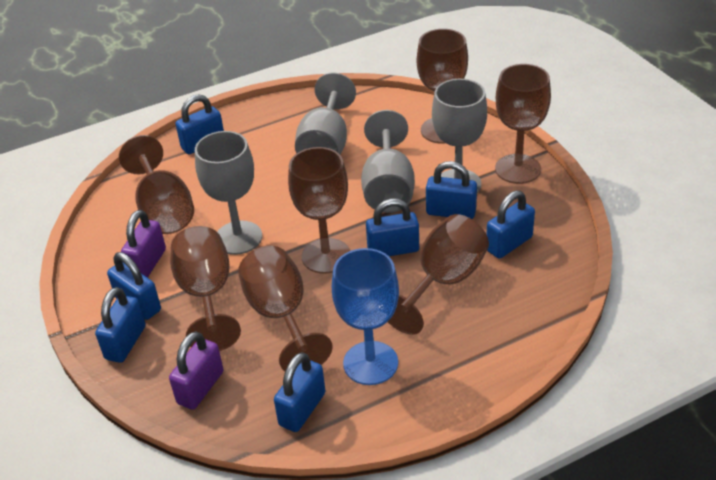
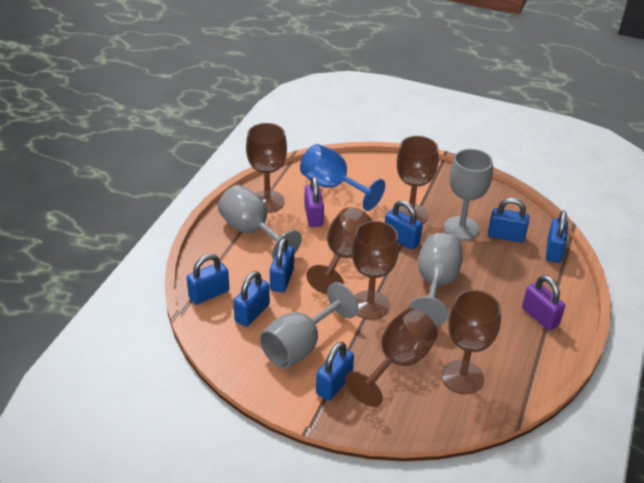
brown goblet: [119,135,194,234] [170,226,241,351] [238,246,333,371] [288,147,350,274] [388,214,489,335] [417,29,468,144] [495,64,551,184] = 7 -> [246,123,287,213] [307,207,372,295] [345,308,438,407] [352,221,399,320] [397,136,439,224] [441,290,501,394] = 6

